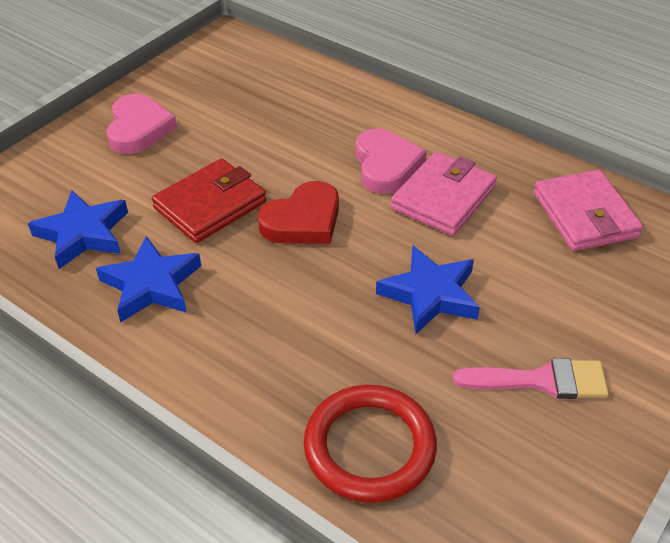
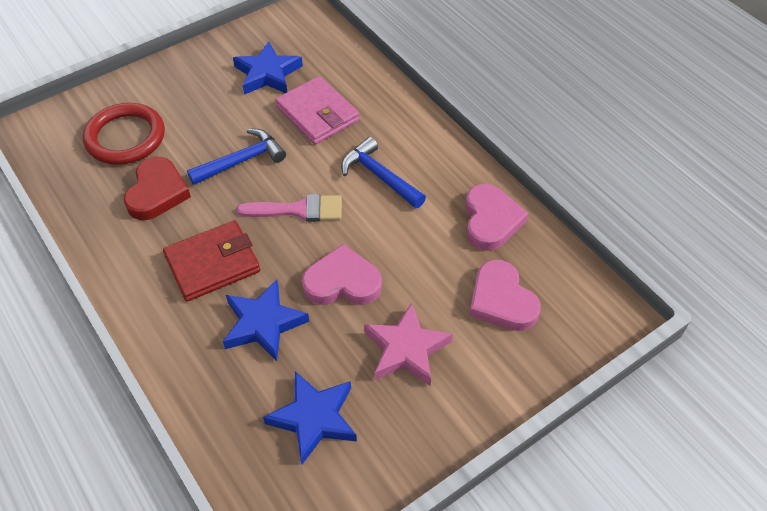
blue hammer: none = 0 -> [187,129,286,185] [341,137,426,208] = 2
pink heart: [106,94,177,154] [356,128,427,194] = 2 -> [302,244,382,305] [465,184,529,251] [469,260,541,331] = 3
pink star: none = 0 -> [364,302,453,386] = 1
pink wallet: [391,152,497,236] [534,170,643,251] = 2 -> [275,76,359,145] = 1

